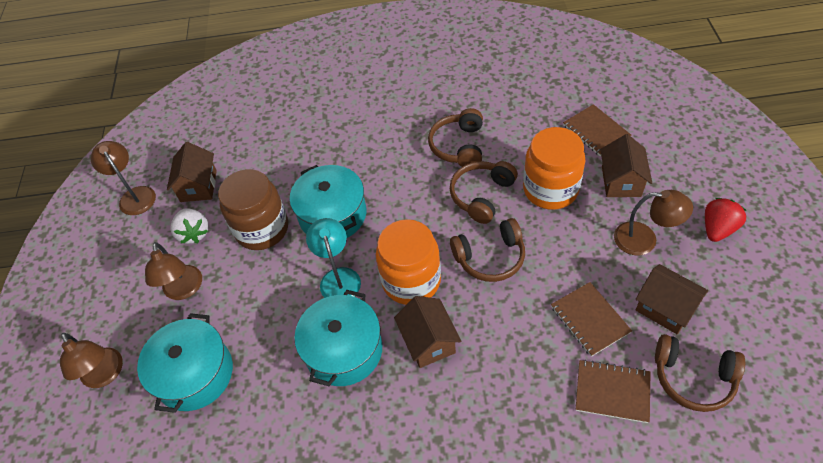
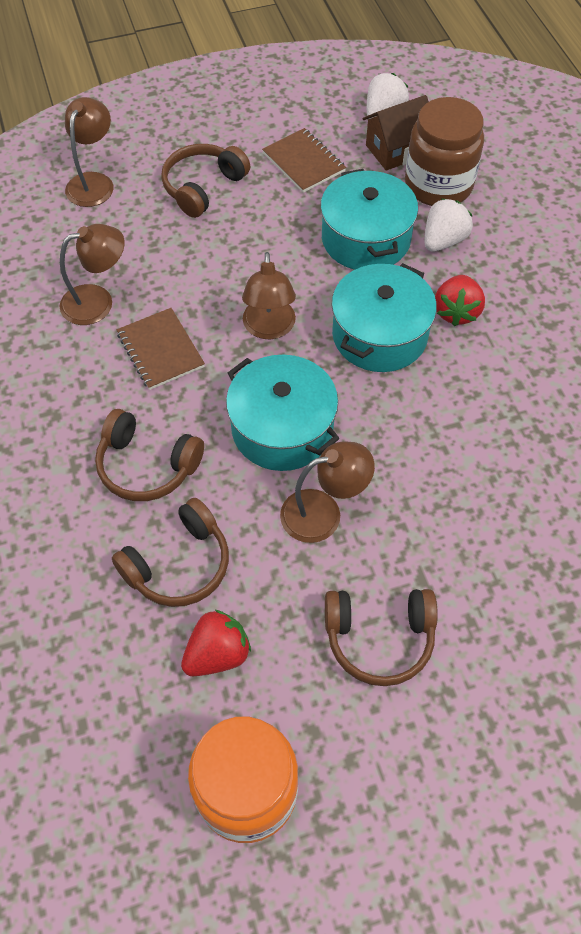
brown house: [167,142,217,202] [394,296,461,368] [600,134,652,197] [636,264,708,334] = 4 -> [362,95,429,171] = 1
brown notebook: [551,282,632,357] [563,104,631,156] [576,360,650,423] = 3 -> [117,308,205,390] [262,128,346,193] = 2
orange jar: [376,219,441,305] [523,127,586,210] = 2 -> [188,716,298,843] = 1
red strawberry: [705,198,747,242] = 1 -> [181,610,251,676] [435,275,485,326] = 2
turquoise lamp: [306,218,361,298] = 1 -> none = 0
white strawberry: [170,208,209,244] = 1 -> [367,73,409,119] [425,198,473,252] = 2

